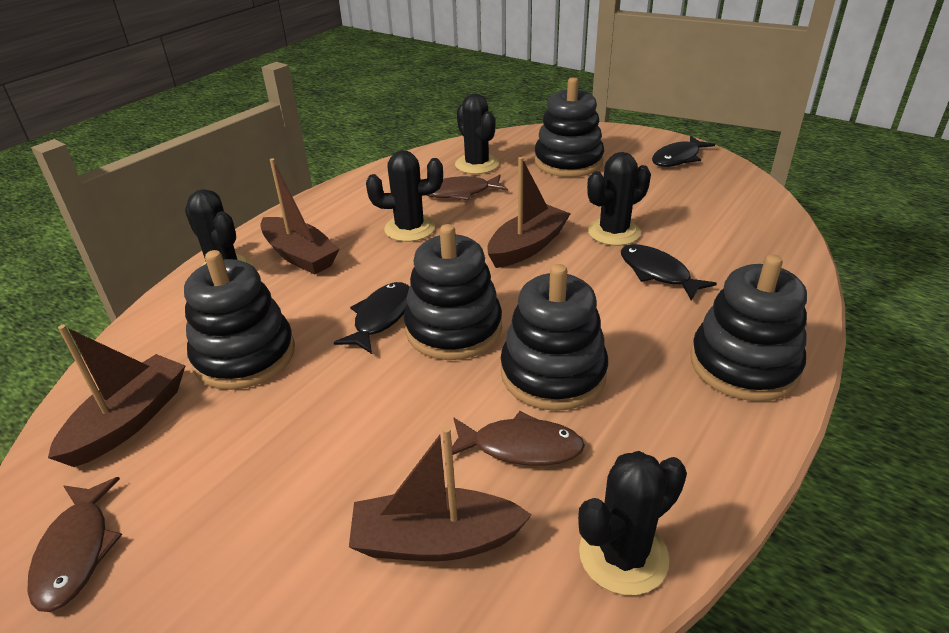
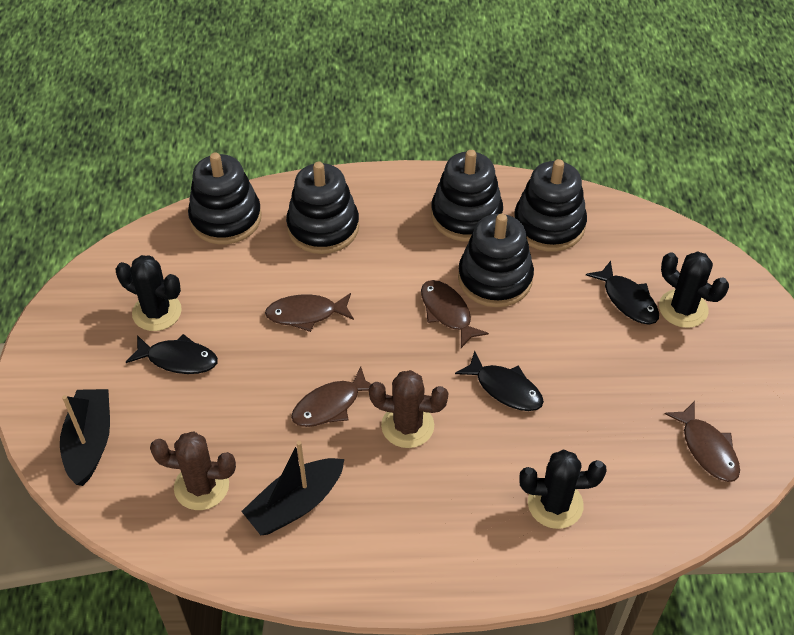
black boat: none = 0 -> [60,389,110,486] [241,441,344,535] = 2
black cactus: [185,189,253,268] [366,150,443,242] [455,94,499,174] [578,451,687,595] [587,152,651,246] = 5 -> [116,255,182,331] [519,450,607,529] [659,251,729,328] = 3
brown boat: [48,325,185,467] [260,158,339,274] [349,426,532,561] [487,157,571,268] = 4 -> none = 0
brown cactus: none = 0 -> [150,431,236,510] [369,370,448,448] = 2
brown fish: [27,477,122,612] [426,175,508,200] [452,411,585,466] = 3 -> [265,293,354,332] [291,367,371,427] [421,280,489,348] [665,401,740,482] = 4

